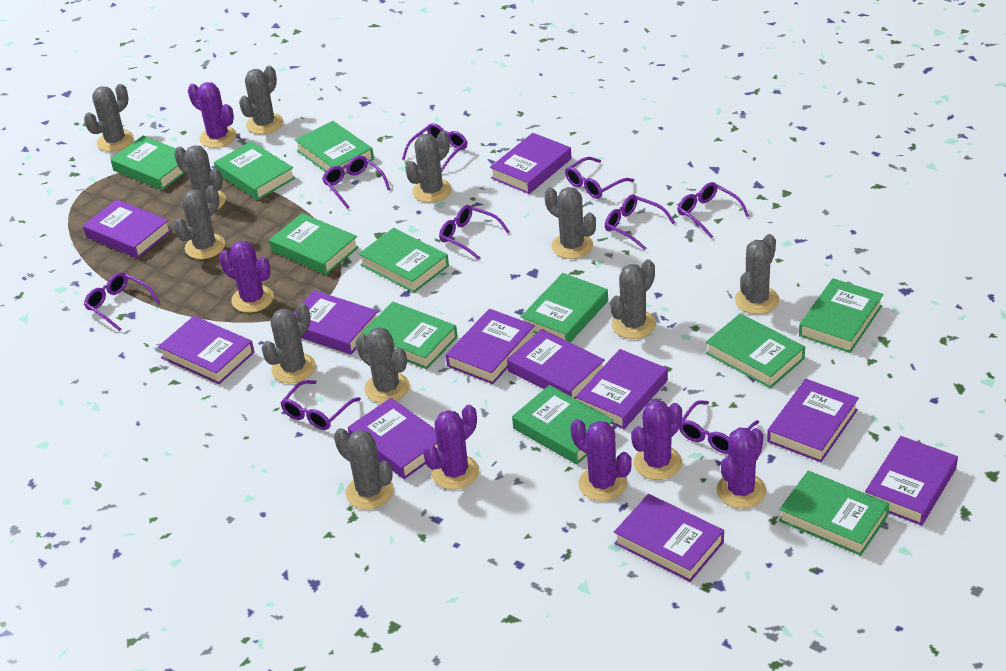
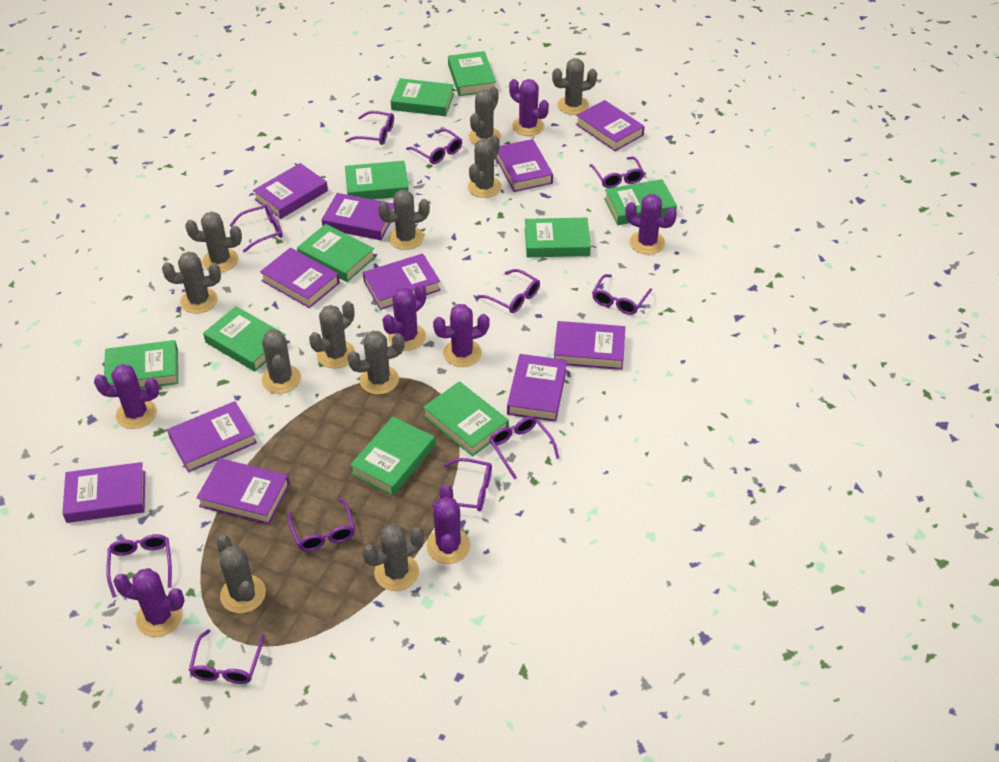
green book: [110,136,184,190] [214,141,295,200] [269,213,359,275] [295,121,374,174] [359,228,449,293] [361,302,458,369] [512,385,614,465] [521,273,608,342] [706,313,805,388] [779,471,889,556] [799,278,884,353] = 11 -> [104,340,178,389] [203,306,286,371] [297,224,375,282] [345,161,409,199] [350,417,435,496] [391,78,454,116] [423,381,509,456] [448,51,496,96] [525,218,591,257] [604,179,677,225] = 10
purple cactus: [188,82,237,148] [219,241,274,313] [423,405,479,490] [571,419,632,501] [631,400,682,480] [716,427,766,509] = 6 -> [94,364,159,429] [113,568,185,637] [382,284,426,351] [426,485,471,564] [433,304,490,367] [509,79,549,136] [625,194,677,254] = 7
purple glasses: [84,272,160,331] [280,380,361,430] [322,156,390,209] [402,123,467,173] [439,205,510,260] [565,157,634,199] [605,194,675,250] [677,182,749,238] [679,400,759,454] = 9 -> [106,534,172,598] [189,629,265,684] [229,204,283,252] [288,498,355,551] [345,111,394,145] [406,129,462,164] [431,458,492,511] [477,269,540,313] [490,416,559,479] [589,157,644,188] [592,274,652,315] = 11

